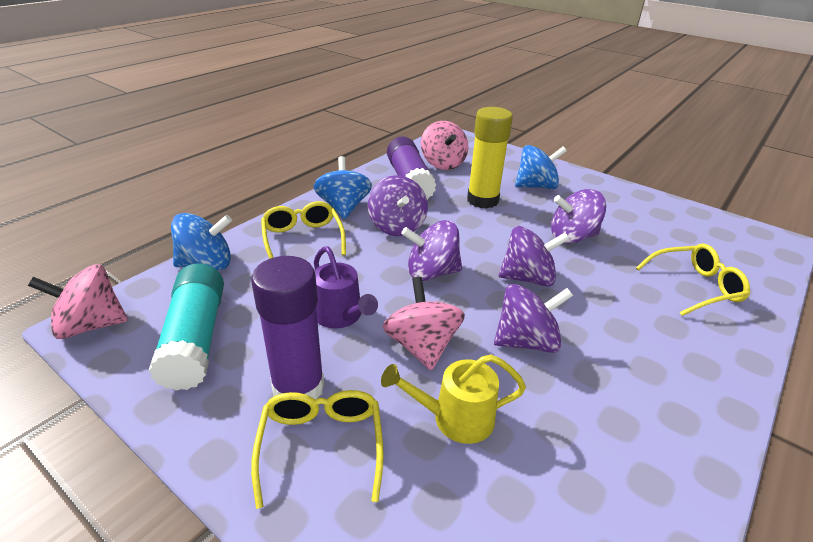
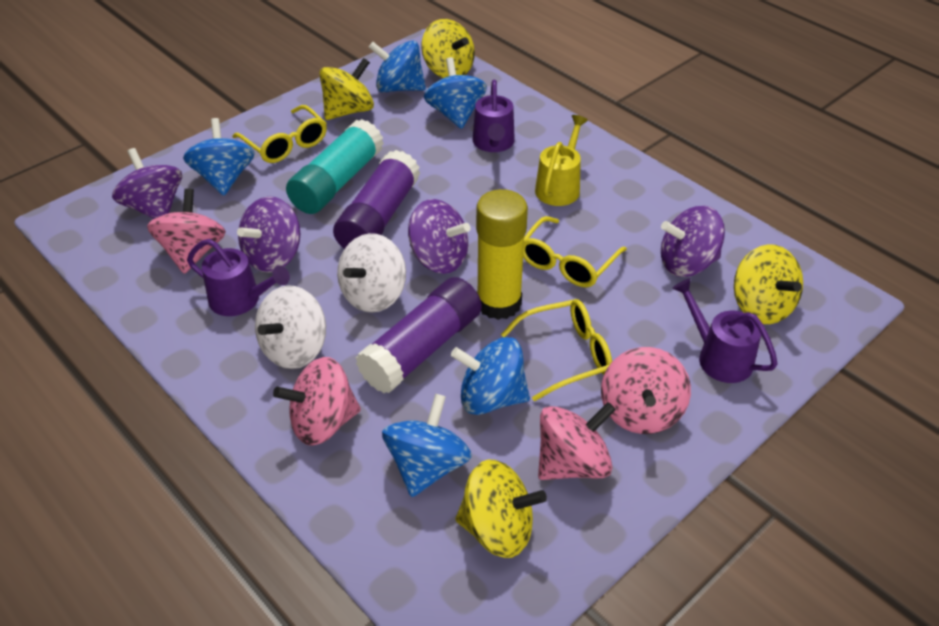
blue spinning top: [171,213,232,270] [313,156,372,219] [515,145,567,189] = 3 -> [183,118,254,196] [369,40,426,92] [382,394,472,497] [424,57,487,129] [451,337,530,415] = 5
pink spinning top: [28,264,128,339] [383,277,465,371] [421,121,468,170] = 3 -> [147,188,226,274] [273,357,361,446] [538,402,616,480] [601,347,691,434] = 4
purple spinning top: [368,175,428,236] [401,220,462,281] [494,284,573,353] [499,226,569,287] [551,189,606,244] = 5 -> [112,148,182,219] [237,196,300,273] [408,199,470,274] [661,206,725,277] = 4
purple watering can: [314,246,378,328] = 1 -> [187,239,290,316] [473,80,515,152] [672,278,778,383] = 3
white spinning top: none = 0 -> [255,285,326,369] [337,233,406,313] = 2
yellow spinning top: none = 0 -> [319,58,374,120] [421,19,475,78] [455,460,547,558] [734,244,803,324] = 4

